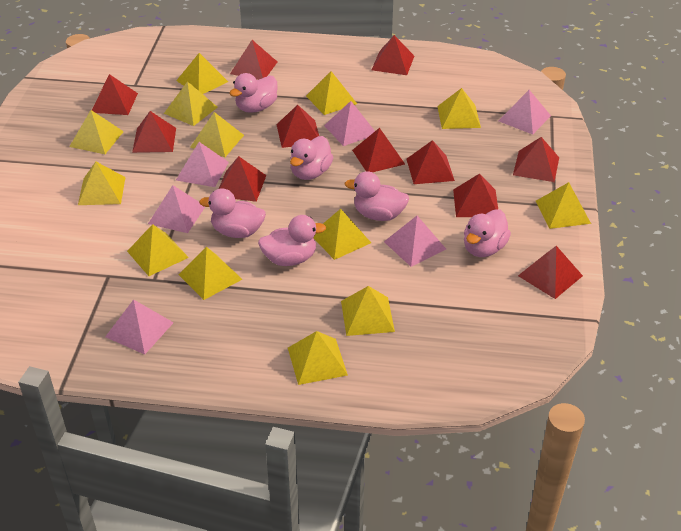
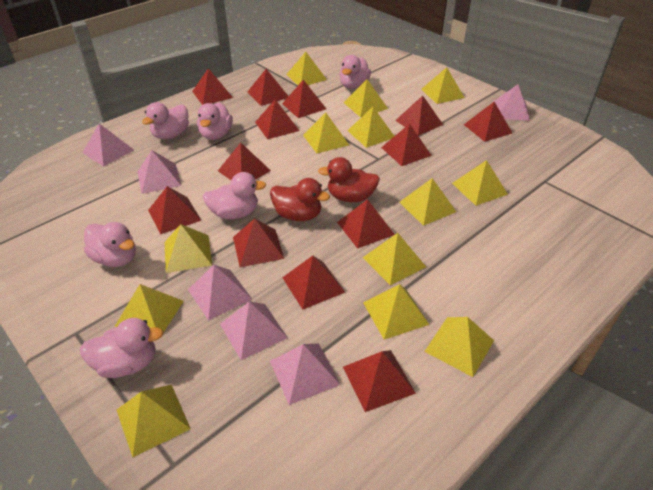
red duck: none = 0 -> [270,178,330,221] [318,157,380,202] = 2
red pyramid: [92,74,138,115] [132,111,176,153] [219,156,266,202] [230,40,277,80] [276,105,319,148] [352,128,405,172] [372,35,414,75] [407,140,455,184] [453,173,498,217] [513,137,559,182] [518,246,583,299] = 11 -> [148,186,201,234] [192,68,233,105] [218,142,271,180] [233,218,284,267] [248,69,288,106] [255,99,299,139] [282,80,326,118] [282,256,345,310] [337,199,395,249] [343,350,416,412] [381,124,432,166] [395,95,443,136] [464,102,512,142] = 13

